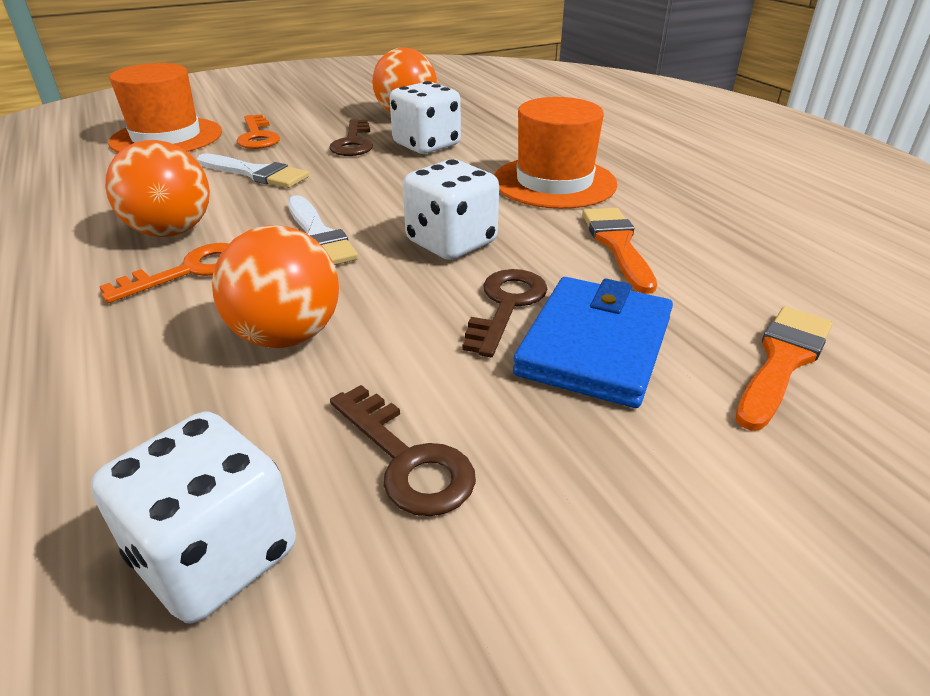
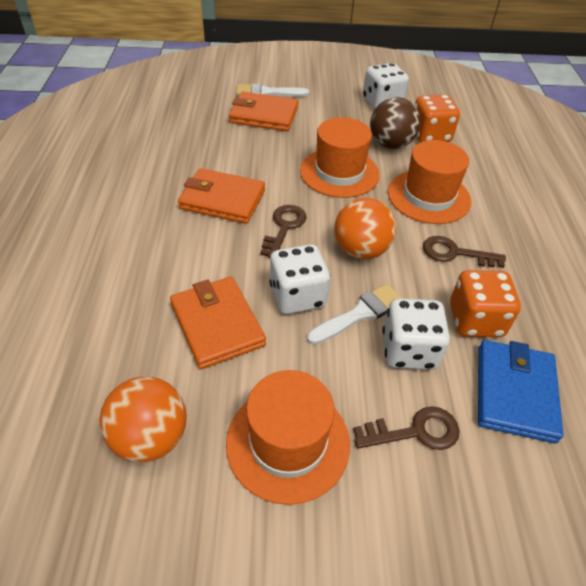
brown ball: none = 0 -> [370,97,420,149] = 1
orange ball: [105,140,210,237] [212,225,339,348] [372,47,437,113] = 3 -> [99,376,187,463] [334,198,396,259] = 2
orange brush: [582,208,657,294] [735,306,833,431] = 2 -> none = 0
orange dice: none = 0 -> [415,94,460,143] [450,270,521,337] = 2
orange hat: [108,63,222,153] [494,97,617,209] = 2 -> [226,370,350,505] [300,117,380,198] [388,140,471,224] = 3
orange key: [99,243,229,303] [237,114,280,149] = 2 -> none = 0
orange wallet: none = 0 -> [170,277,266,369] [178,168,265,224] [229,91,298,131] = 3

